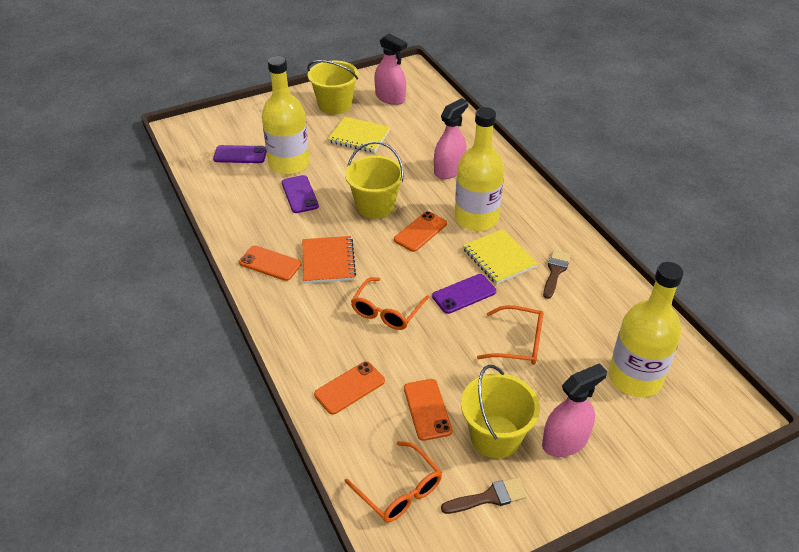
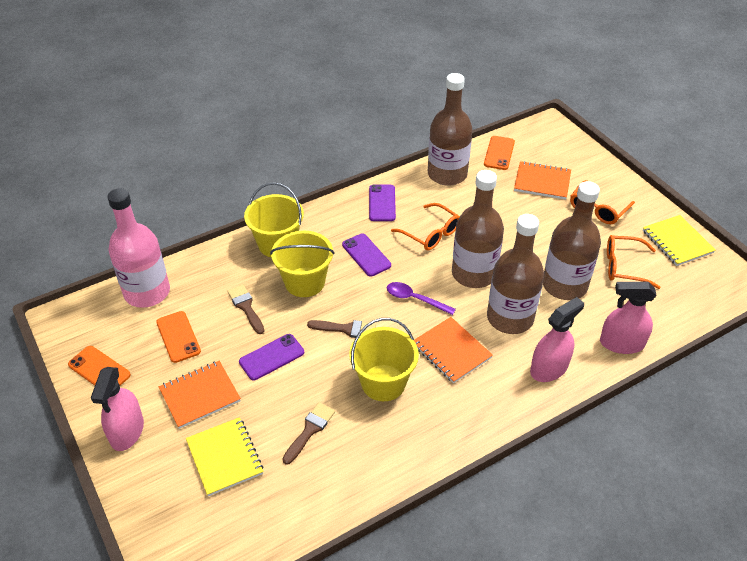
brown bottle: none = 0 -> [428,73,472,186] [452,170,504,288] [487,214,544,334] [543,181,601,300] = 4
brown brush: [441,477,527,514] [543,250,571,299] = 2 -> [227,285,264,334] [282,402,335,465] [307,320,376,338] = 3
orange notebook: [302,236,356,283] = 1 -> [159,361,241,429] [414,317,493,383] [514,161,571,200] = 3
orange phone: [239,246,301,281] [314,361,385,415] [394,211,447,252] [404,379,452,441] = 4 -> [68,346,131,386] [156,311,201,363] [484,136,515,170] = 3
pink bottle: none = 0 -> [107,188,170,308] = 1
purple spoon: none = 0 -> [387,282,456,315] = 1
yellow bottle: [262,56,310,175] [455,107,504,231] [609,262,683,397] = 3 -> none = 0

